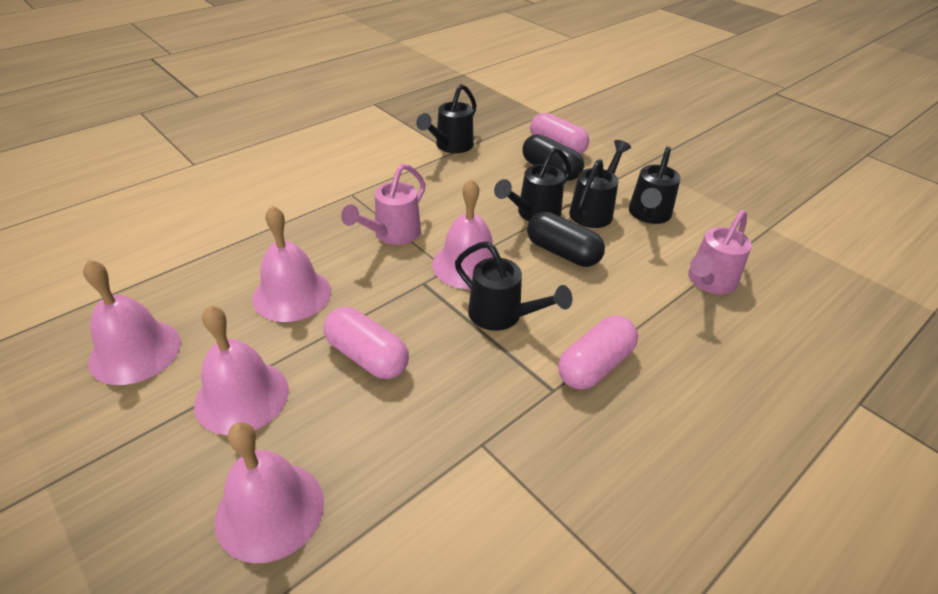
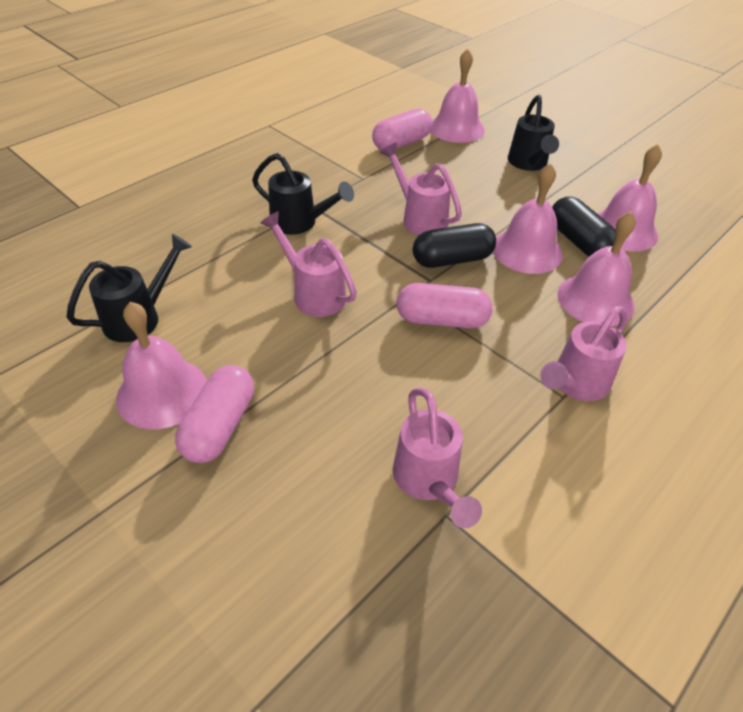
black watering can: [416,84,477,153] [455,241,572,331] [494,147,571,221] [569,140,631,228] [629,146,681,224] = 5 -> [66,234,192,342] [252,153,354,235] [508,95,559,171] = 3
pink watering can: [341,164,426,245] [688,210,752,294] = 2 -> [260,211,357,317] [380,143,462,235] [393,387,482,528] [540,306,627,401] = 4

